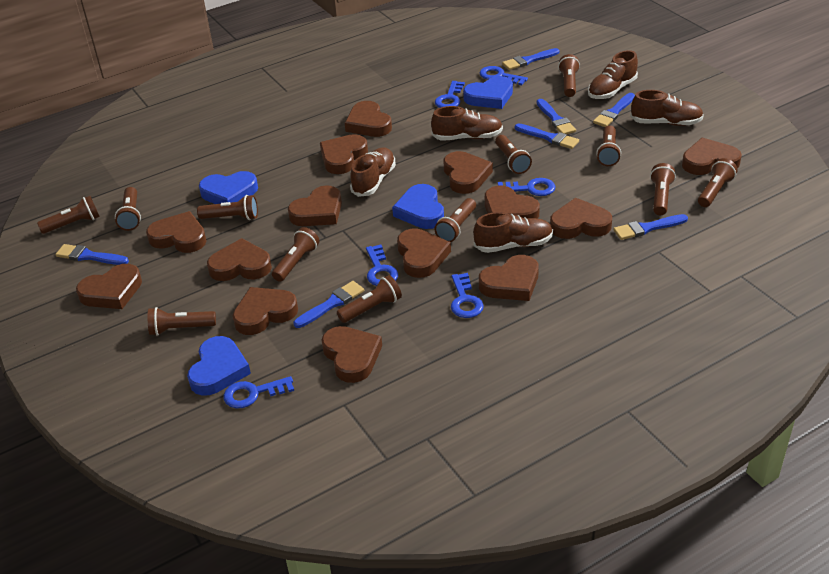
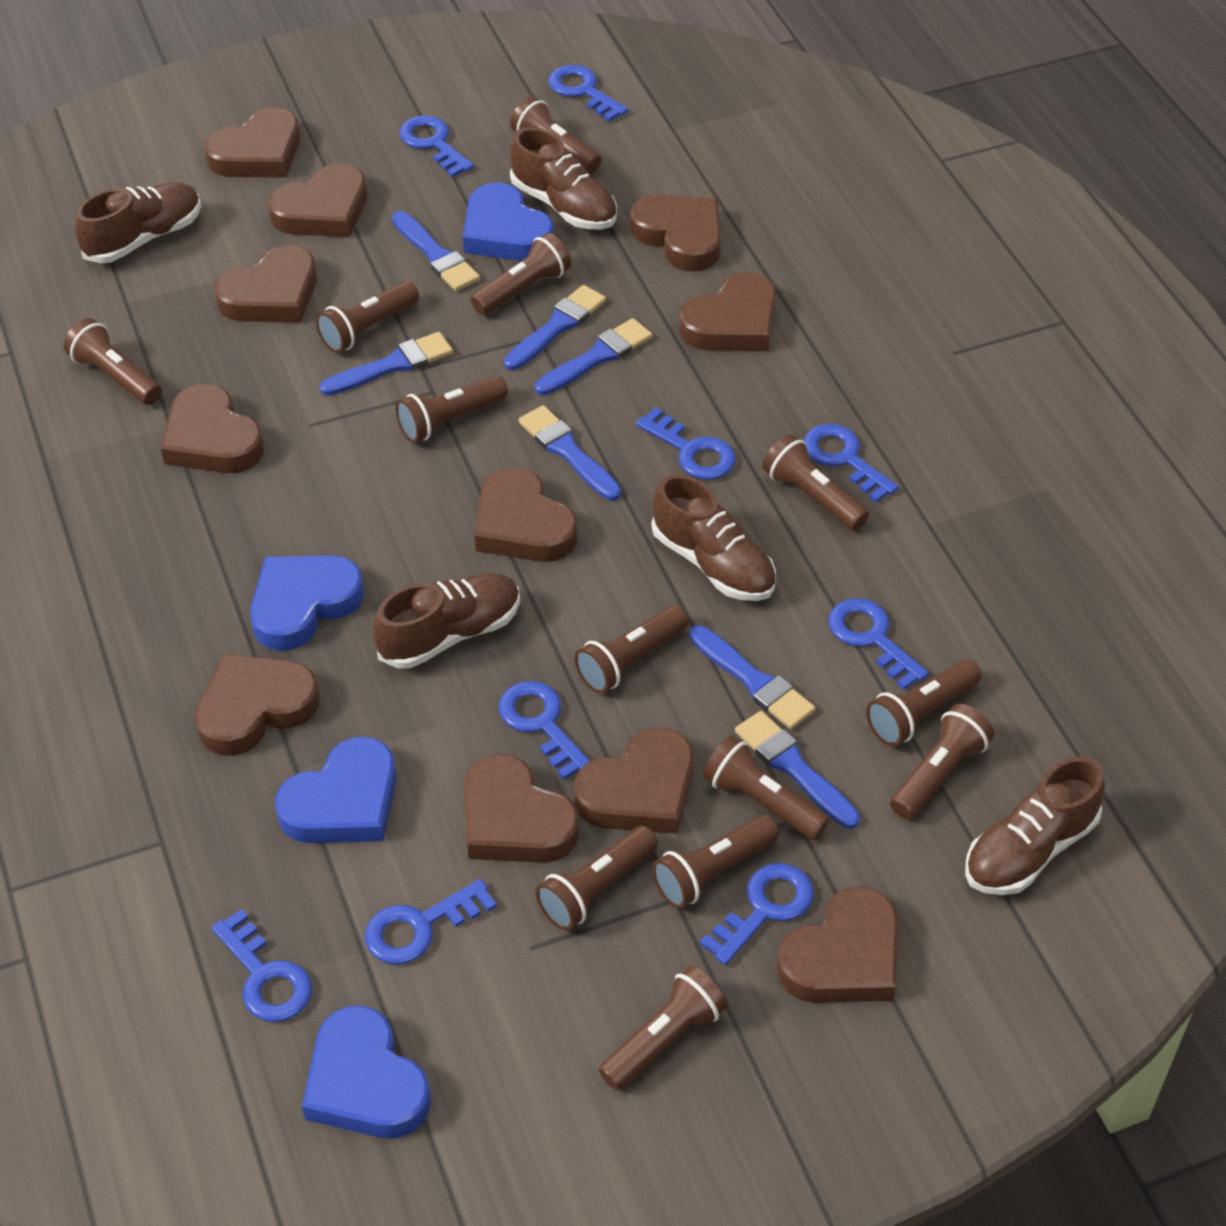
blue key: [223,376,294,409] [366,244,398,286] [435,81,465,108] [451,273,484,318] [480,66,528,85] [498,178,555,196] = 6 -> [211,909,312,1022] [365,879,497,965] [399,115,474,177] [499,681,590,780] [548,65,628,122] [636,407,736,480] [700,863,814,965] [803,424,899,502] [828,598,929,690] = 9
brown flashlight: [37,196,100,234] [115,187,141,231] [148,307,216,336] [197,195,258,220] [272,227,319,282] [337,275,402,323] [434,198,476,242] [495,135,532,174] [558,54,580,97] [596,126,621,166] [650,163,676,215] [698,158,738,207] = 12 -> [64,318,162,405] [316,281,419,353] [395,375,508,443] [471,233,571,315] [510,96,601,174] [535,826,658,931] [574,605,688,693] [599,966,728,1091] [652,815,779,909] [703,736,830,840] [762,434,869,531] [866,659,981,746] [890,704,994,820] = 13
brown heart: [76,264,142,309] [146,211,206,253] [207,238,272,281] [233,287,298,335] [288,185,342,226] [320,134,368,174] [322,326,382,383] [345,101,392,137] [397,228,451,278] [444,151,493,194] [479,255,539,301] [485,186,540,219] [550,198,612,239] [682,137,742,175] = 14 -> [161,384,264,473] [195,654,320,756] [204,107,300,178] [215,245,317,323] [268,164,367,237] [464,754,579,863] [475,467,577,562] [574,728,694,834] [630,194,721,271] [679,272,776,351] [777,886,898,1003] = 11

